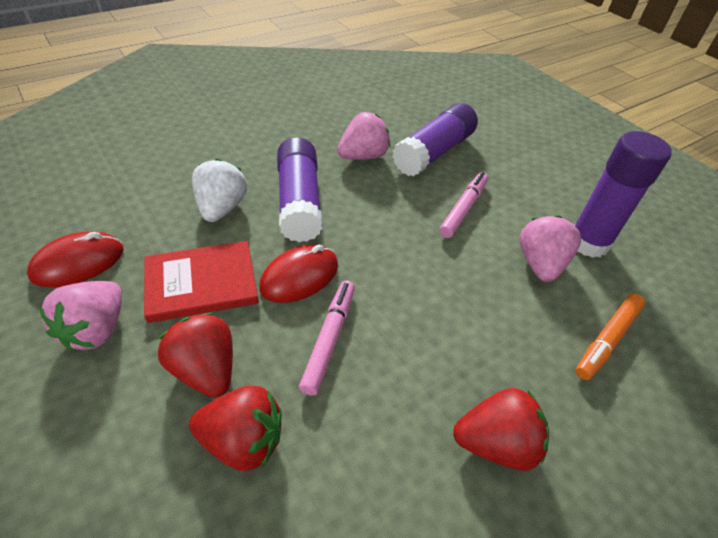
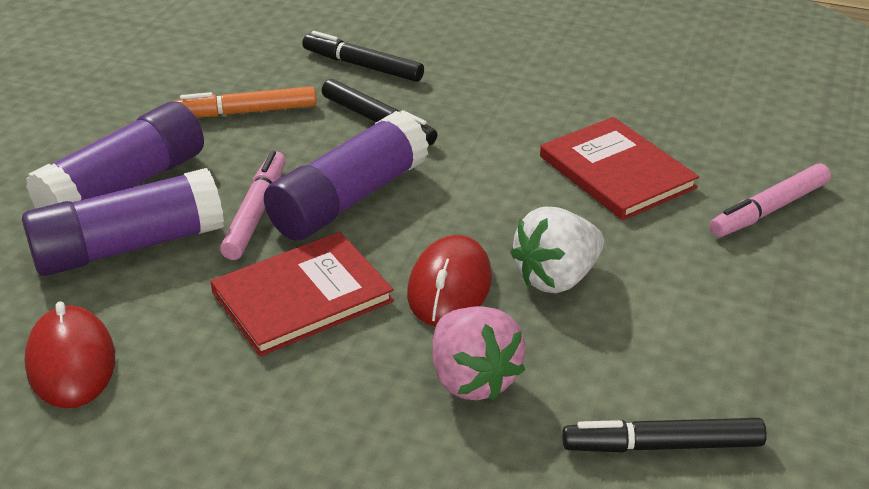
black marker: none = 0 -> [302,31,424,82] [322,79,437,145] [562,418,767,453] = 3
pink strawberry: [39,281,122,351] [337,112,390,160] [520,215,581,282] = 3 -> [432,306,526,400] = 1
red book: [144,241,259,323] = 1 -> [210,232,394,357] [540,117,699,220] = 2
red strawberry: [158,313,233,398] [189,385,282,471] [453,388,549,471] = 3 -> none = 0

